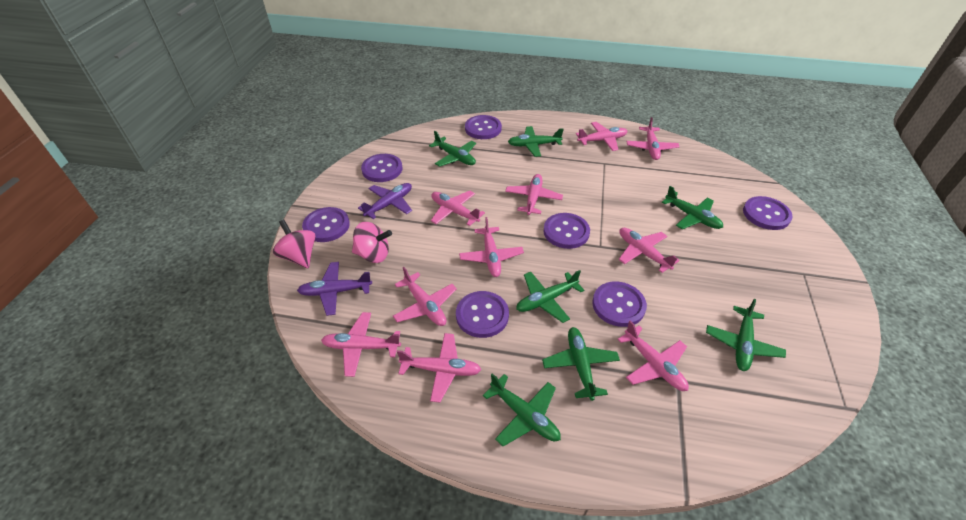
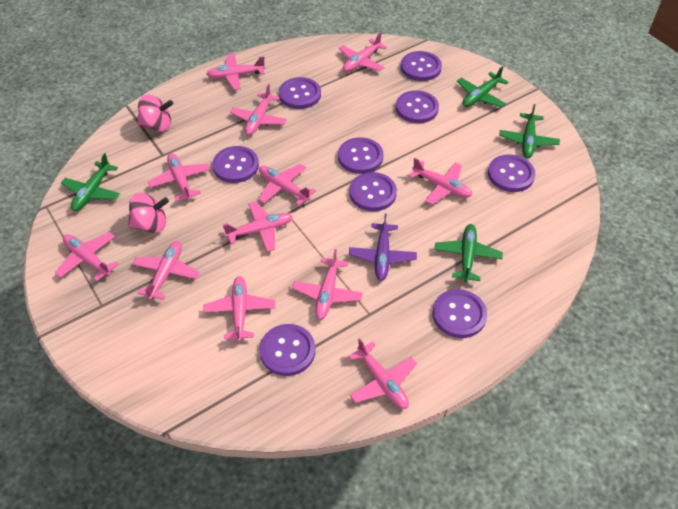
green plane: [429,131,476,167] [483,374,561,446] [508,126,564,157] [516,270,584,323] [542,327,620,401] [662,186,723,229] [706,299,786,371] = 7 -> [61,153,120,211] [434,224,503,282] [457,66,508,108] [499,104,560,158] = 4
pink plane: [321,312,401,377] [393,267,457,326] [397,333,481,403] [431,191,485,226] [459,217,524,277] [505,174,563,215] [576,122,628,151] [617,321,689,391] [619,228,680,273] [626,117,680,160] = 10 -> [55,232,119,281] [132,241,199,300] [148,153,210,201] [203,276,275,342] [207,54,265,90] [223,201,293,252] [230,84,287,135] [258,164,316,206] [292,249,363,320] [339,32,388,72] [348,338,417,409] [409,158,472,204] = 12
purple button: [302,207,350,242] [361,154,403,182] [456,291,509,338] [465,115,502,139] [543,213,590,249] [592,282,647,327] [743,196,792,230] = 7 -> [212,146,259,183] [259,324,316,376] [279,77,321,109] [338,137,383,174] [349,172,397,211] [396,90,439,123] [401,51,442,81] [432,289,487,338] [488,154,535,192] = 9
purple plane: [297,262,372,316] [358,183,412,219] = 2 -> [349,213,417,281] = 1

